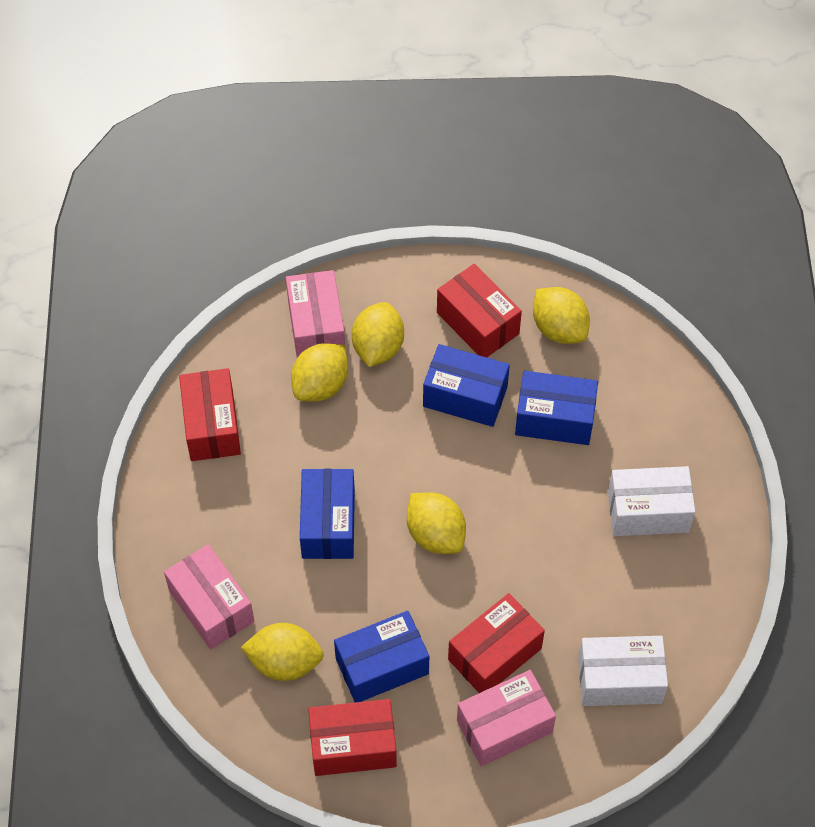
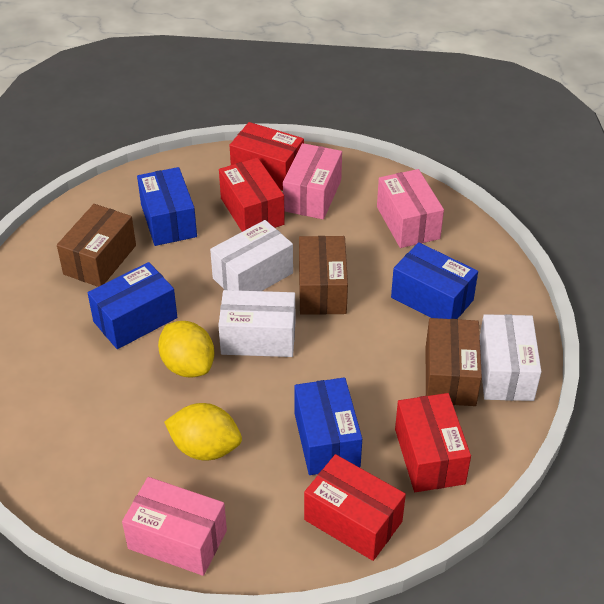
brown box: none = 0 -> [57,204,136,287] [299,236,348,315] [426,318,482,406] = 3
white box: [578,636,668,706] [608,466,695,536] = 2 -> [210,220,293,291] [218,290,295,357] [480,314,541,401] = 3
yellow lemon: [241,623,324,681] [291,343,348,402] [352,302,404,367] [407,492,466,554] [533,287,590,344] = 5 -> [158,321,214,378] [164,403,242,461] = 2

